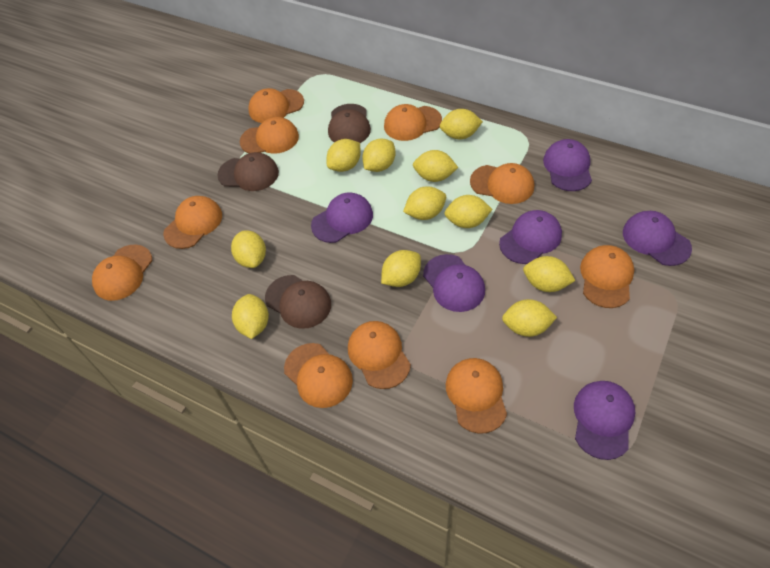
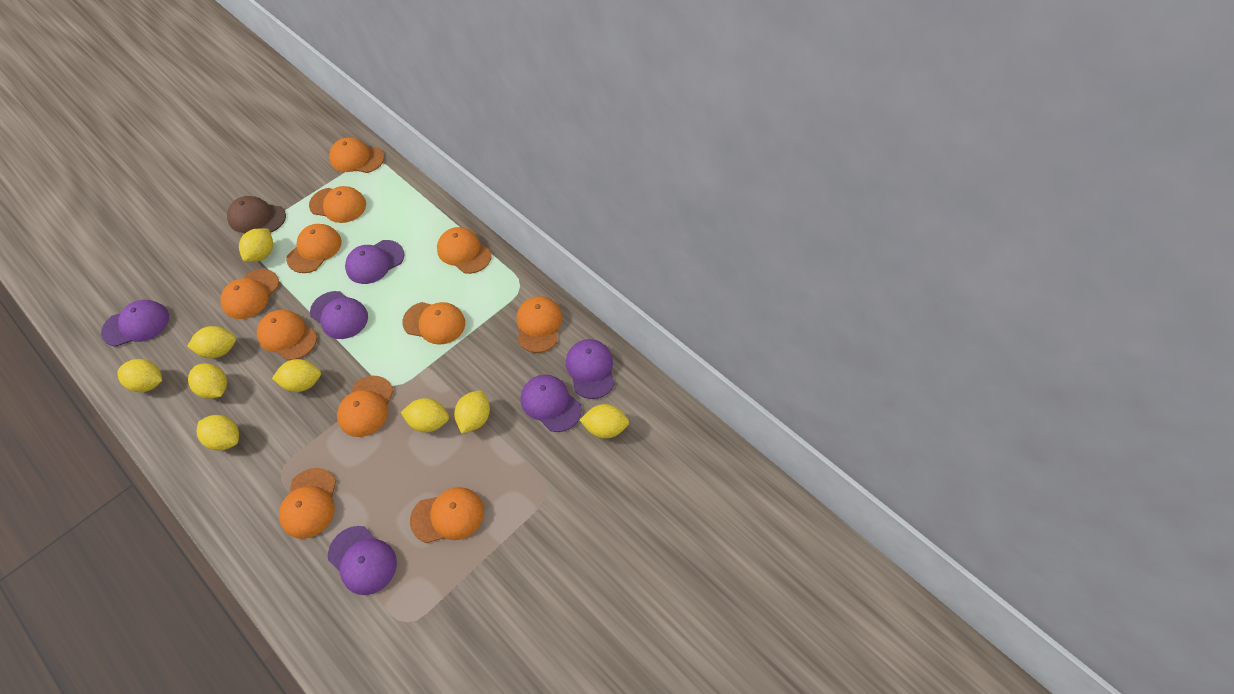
brown cap: [217,152,279,191] [265,275,331,329] [328,104,371,143] = 3 -> [227,196,286,233] = 1
orange cap: [92,244,152,301] [163,196,222,249] [240,117,299,154] [248,88,304,123] [284,343,353,408] [348,321,411,389] [384,104,442,141] [446,358,507,434] [470,163,534,204] [580,245,634,308] = 10 -> [221,269,279,319] [257,310,317,360] [279,468,336,539] [286,224,341,273] [309,186,366,223] [329,137,384,173] [337,376,394,437] [402,302,465,345] [410,487,484,543] [437,227,492,274] [517,296,562,353] = 11
yellow lemon: [231,230,266,268] [232,294,269,339] [326,139,361,172] [362,139,396,172] [381,250,421,287] [403,186,446,220] [413,150,458,182] [439,109,483,139] [444,195,493,228] [502,299,557,337] [523,256,575,292] = 11 -> [118,359,162,392] [187,326,236,358] [188,363,227,399] [197,415,239,451] [239,229,273,262] [272,359,321,392] [401,398,449,433] [454,391,490,434] [580,404,629,439] = 9

